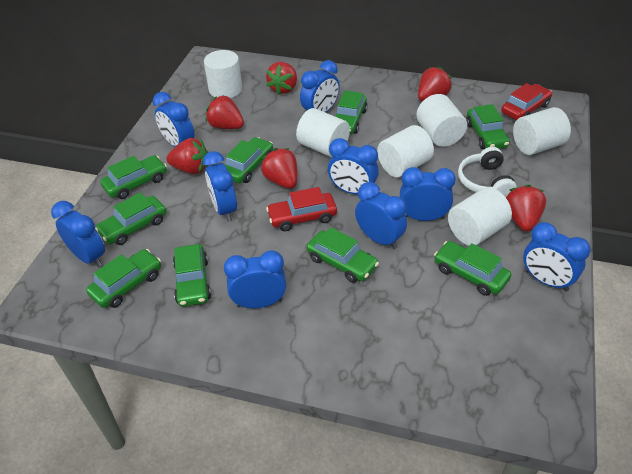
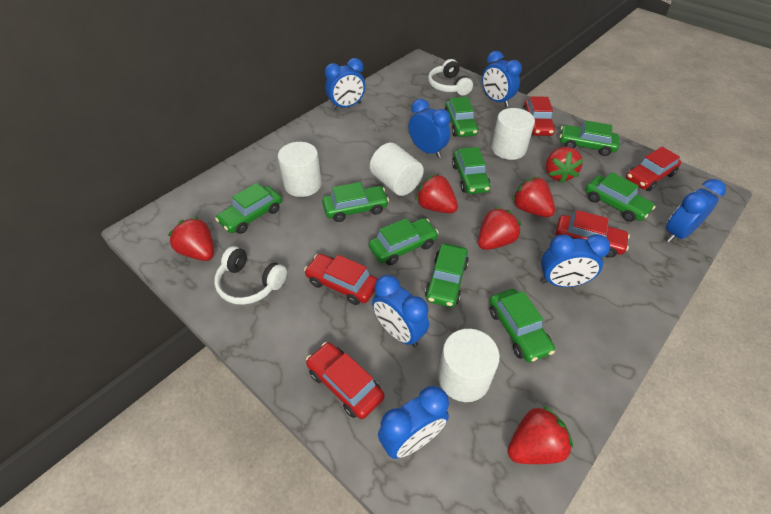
blue clock: [51,201,105,267] [153,92,194,147] [203,151,237,222] [224,250,286,308] [300,60,340,113] [328,138,379,194] [355,182,407,249] [400,167,456,221] [523,222,591,291] = 9 -> [325,58,365,110] [372,275,429,347] [378,386,449,459] [409,99,451,158] [482,51,522,107] [541,234,610,287] [666,179,726,243] = 7
red car: [266,187,337,231] [501,83,552,120] = 2 -> [304,254,378,305] [306,342,385,419] [523,96,555,136] [556,210,630,258] [626,147,681,191] = 5
white cylinder: [204,50,242,98] [296,108,350,157] [377,125,434,177] [416,94,467,147] [448,187,512,246] [513,107,571,155] = 6 -> [278,142,322,197] [370,143,424,196] [438,329,500,402] [491,108,535,160] = 4
white headphones: [458,147,517,197] = 1 -> [214,246,287,305] [428,59,473,95] = 2

